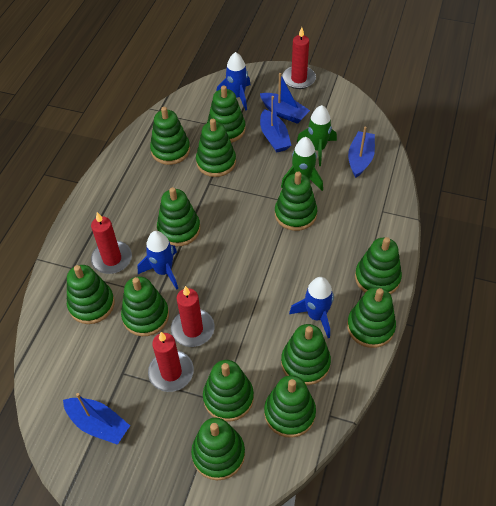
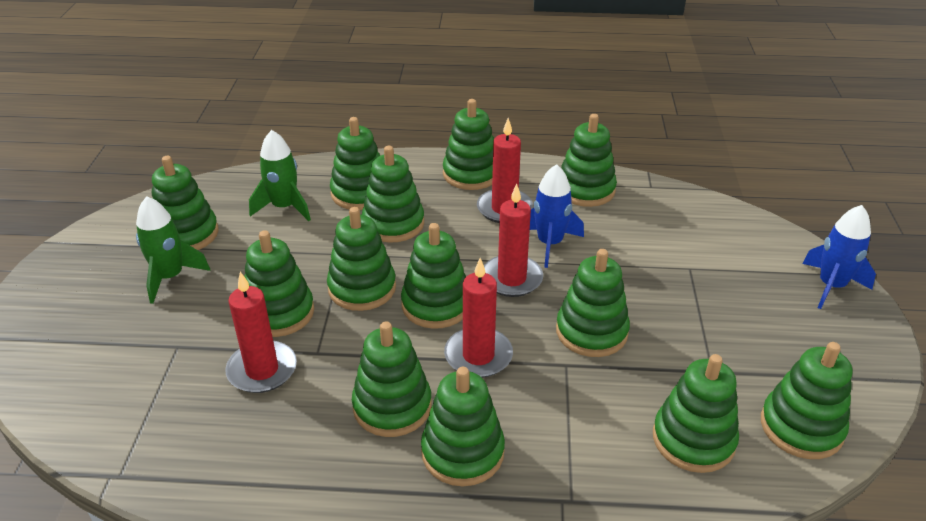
blue boat: [63,393,130,445] [260,73,310,124] [260,96,291,152] [348,127,375,178] = 4 -> none = 0
blue rocket: [138,231,178,290] [217,52,250,111] [289,277,334,338] = 3 -> [530,164,584,268] [803,205,876,309] = 2

